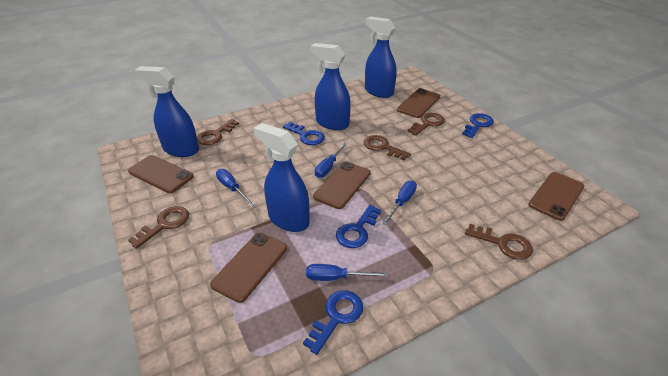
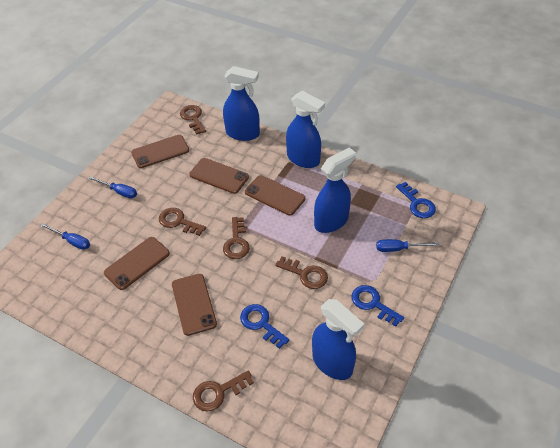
blue key: [283,122,325,145] [303,290,363,355] [336,205,381,248] [462,113,494,138] = 4 -> [240,304,289,349] [351,285,404,327] [396,182,436,218] = 3
blue screwdriver: [216,169,255,207] [306,264,388,281] [315,142,348,178] [382,181,417,225] = 4 -> [40,223,90,250] [88,176,137,198] [376,239,439,252] = 3

